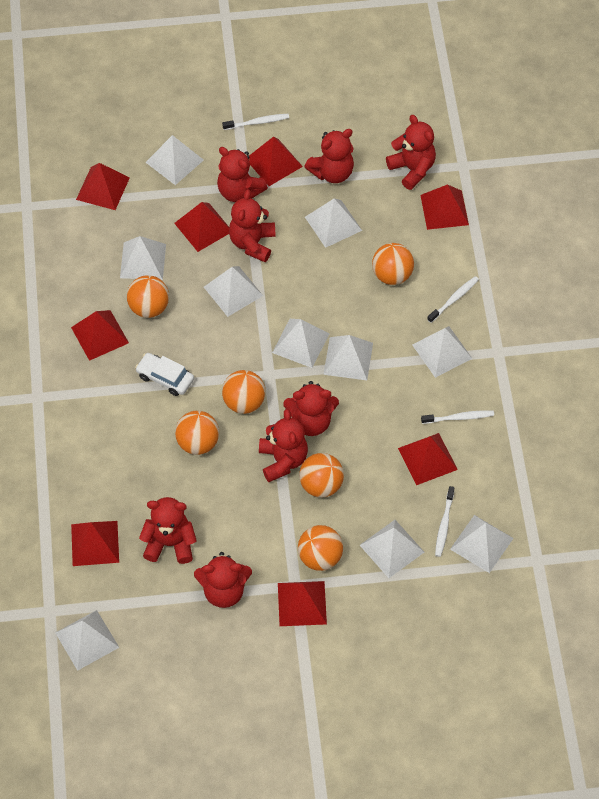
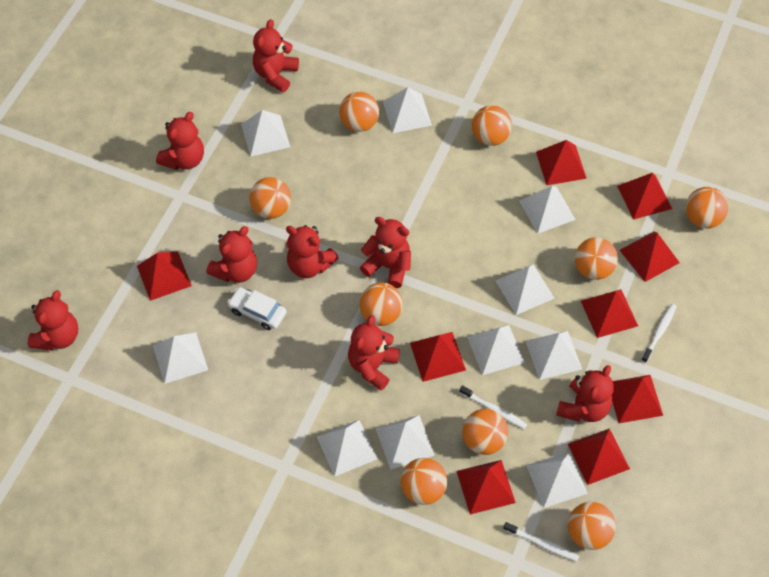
orange ball: [127,275,169,318] [175,411,219,455] [222,370,266,414] [298,525,343,571] [299,453,344,498] [372,243,414,285] = 6 -> [250,177,291,219] [339,92,379,132] [359,282,403,326] [401,458,447,505] [462,409,508,455] [472,105,512,146] [568,502,616,550] [575,237,618,280] [686,187,728,229] = 9
red pyramid: [71,310,129,361] [71,521,119,566] [76,163,130,210] [174,202,229,252] [249,137,303,186] [278,581,327,626] [398,433,458,485] [420,184,469,230] = 8 -> [137,251,192,301] [410,332,466,382] [457,460,516,514] [536,140,587,186] [568,428,630,485] [581,289,638,338] [612,375,663,423] [617,173,672,220] [619,232,680,282] = 9
white toothbrush: [222,114,289,130] [421,410,494,424] [427,276,479,323] [435,486,455,557] = 4 -> [459,385,527,429] [503,522,579,562] [641,304,677,363] = 3

